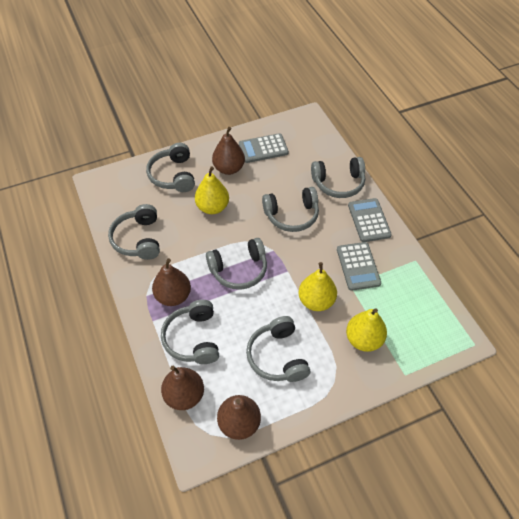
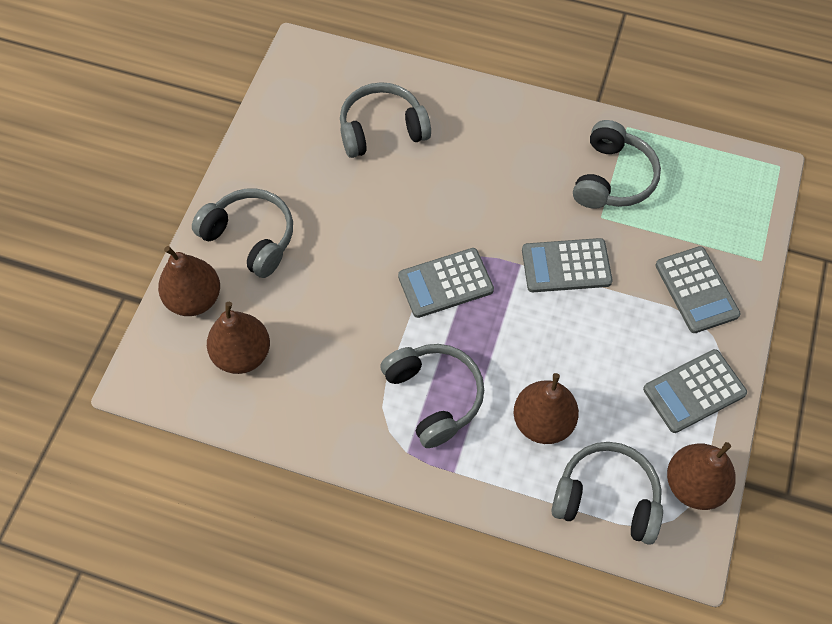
grey calculator: [239,133,289,163] [337,242,381,291] [348,198,392,242] = 3 -> [398,248,494,318] [522,238,613,292] [643,349,747,433] [655,246,741,333] = 4
grey headphones: [108,204,160,260] [146,143,195,192] [161,300,219,364] [206,238,267,290] [246,316,310,382] [262,187,319,232] [311,157,365,198] = 7 -> [192,188,293,278] [340,82,431,158] [380,344,484,448] [552,442,663,545] [573,120,661,209] = 5
yellow pear: [195,166,229,214] [299,262,337,311] [346,308,387,352] = 3 -> none = 0

